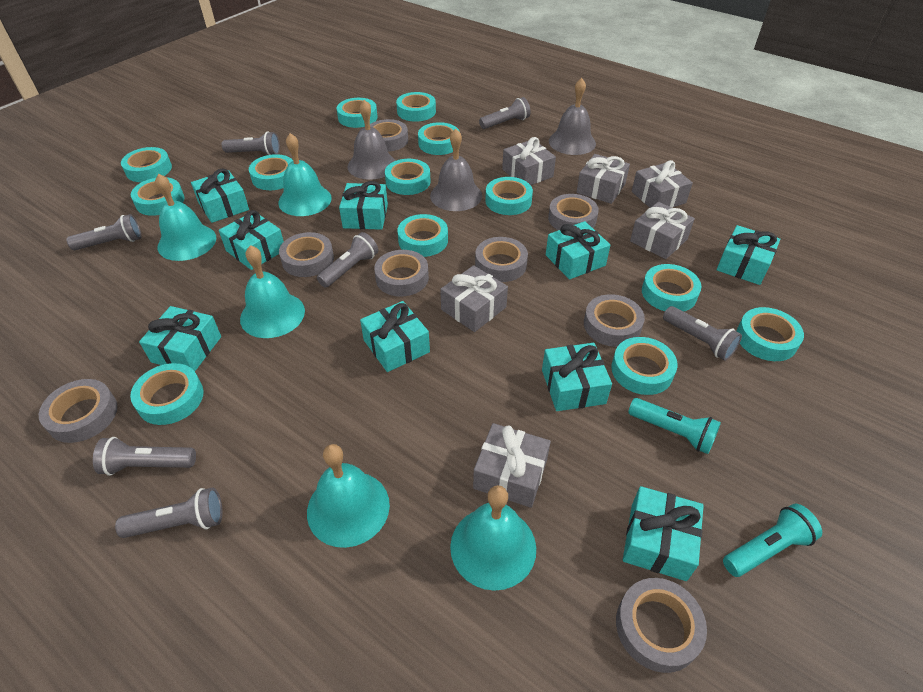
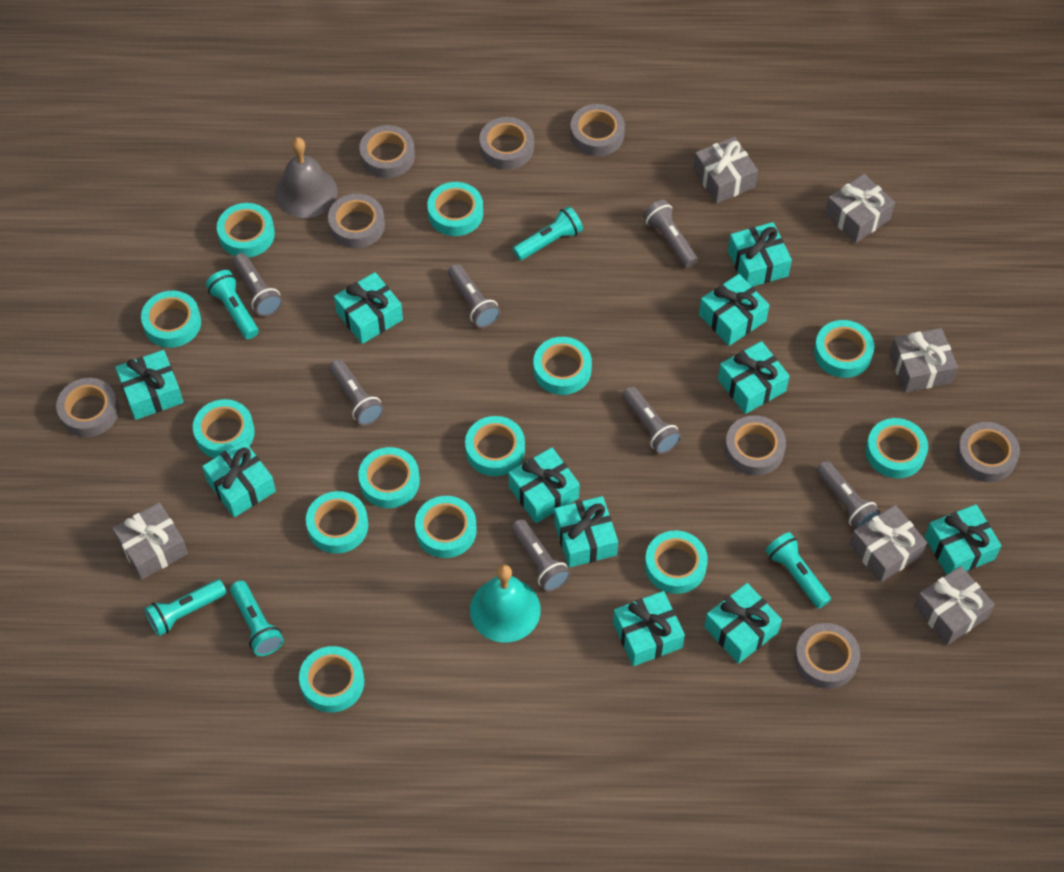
grey bell: [348,100,396,180] [430,129,482,211] [549,78,596,155] = 3 -> [275,137,338,218] = 1
turquoise bell: [155,173,217,261] [240,245,305,338] [278,133,332,216] [307,444,390,548] [450,485,536,591] = 5 -> [470,564,541,642] = 1
turquoise flashlight: [628,398,721,454] [723,504,822,577] = 2 -> [144,579,227,636] [206,270,259,339] [230,581,284,656] [513,206,583,260] [765,532,831,609] = 5
turquoise gift: [139,306,221,371] [191,168,249,223] [219,210,284,270] [339,181,388,230] [360,301,430,372] [542,343,612,411] [546,221,611,280] [623,486,704,581] [717,225,780,285] = 9 -> [115,350,183,420] [202,441,276,517] [334,272,403,344] [509,447,580,523] [554,496,618,568] [613,591,685,666] [699,274,769,346] [704,583,782,664] [718,341,789,414] [728,222,792,287] [924,504,1001,575] = 11

